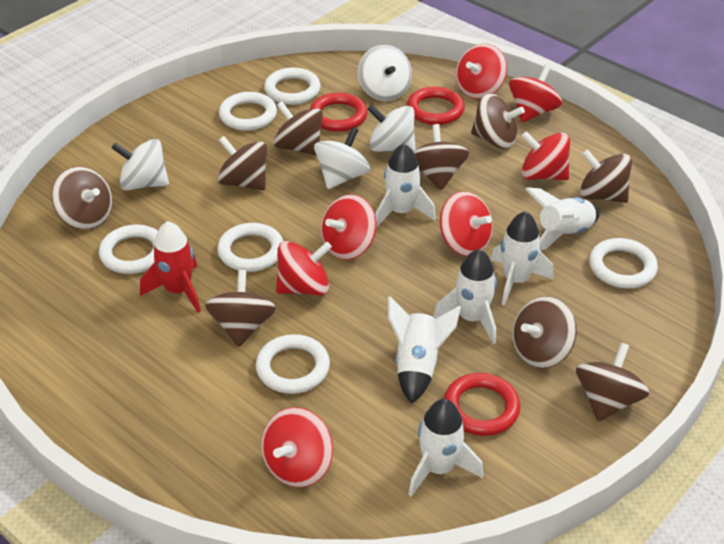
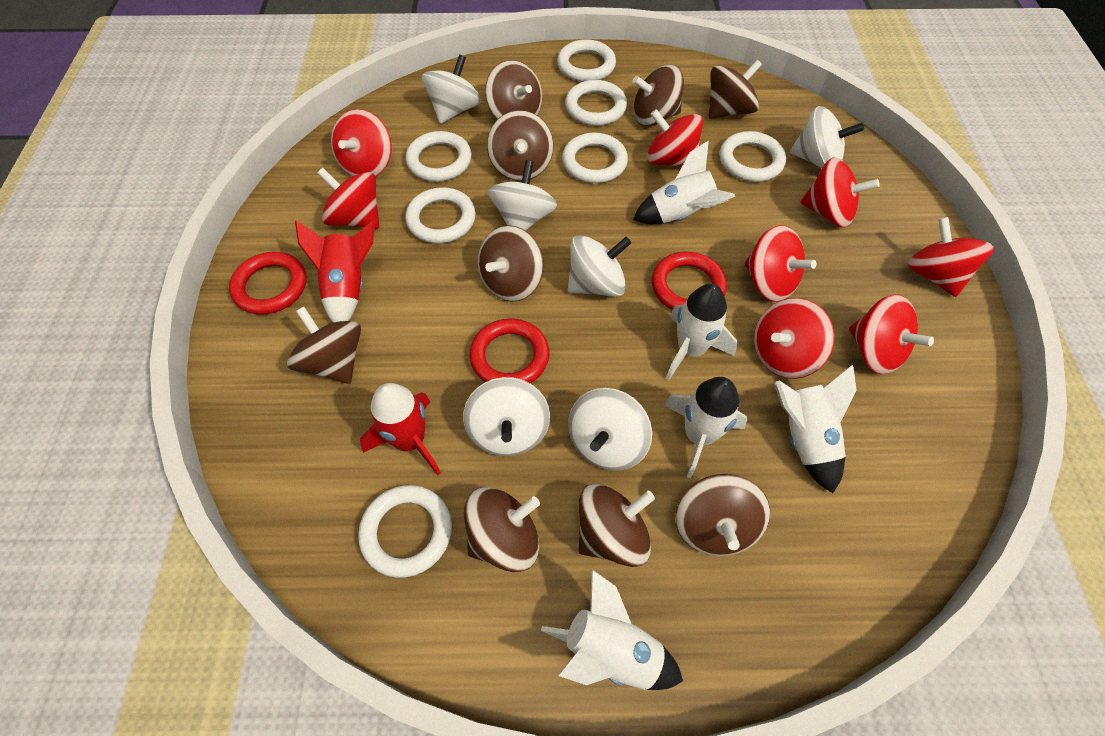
red rocket: [140,221,201,313] = 1 -> [295,220,375,323] [360,383,441,475] = 2
red spinning top: [261,407,333,488] [276,241,332,295] [321,194,377,260] [440,191,493,256] [456,44,507,99] [509,65,562,122] [521,131,570,180] = 7 -> [317,168,379,229] [331,109,392,177] [647,109,703,167] [745,225,816,302] [754,298,835,379] [800,157,879,228] [849,295,934,374] [907,217,994,297] = 8
white ring: [99,225,158,274] [217,223,284,272] [219,92,277,131] [256,334,330,394] [264,67,321,105] [589,238,658,288] = 6 -> [358,485,452,578] [405,187,476,243] [406,131,472,182] [557,39,616,82] [562,133,628,183] [565,80,627,126] [720,131,786,182] = 7
white rocket: [375,144,436,228] [388,296,461,404] [408,399,483,497] [433,249,497,344] [491,211,554,306] [525,187,600,251] = 6 -> [541,569,683,690] [633,140,735,224] [664,377,748,478] [666,284,737,380] [774,365,856,493] = 5
white spinning top: [112,139,169,191] [314,127,370,189] [358,45,412,101] [368,105,416,152] = 4 -> [422,54,481,124] [463,377,550,456] [488,160,557,231] [568,235,631,297] [568,388,652,471] [790,106,864,168] = 6

